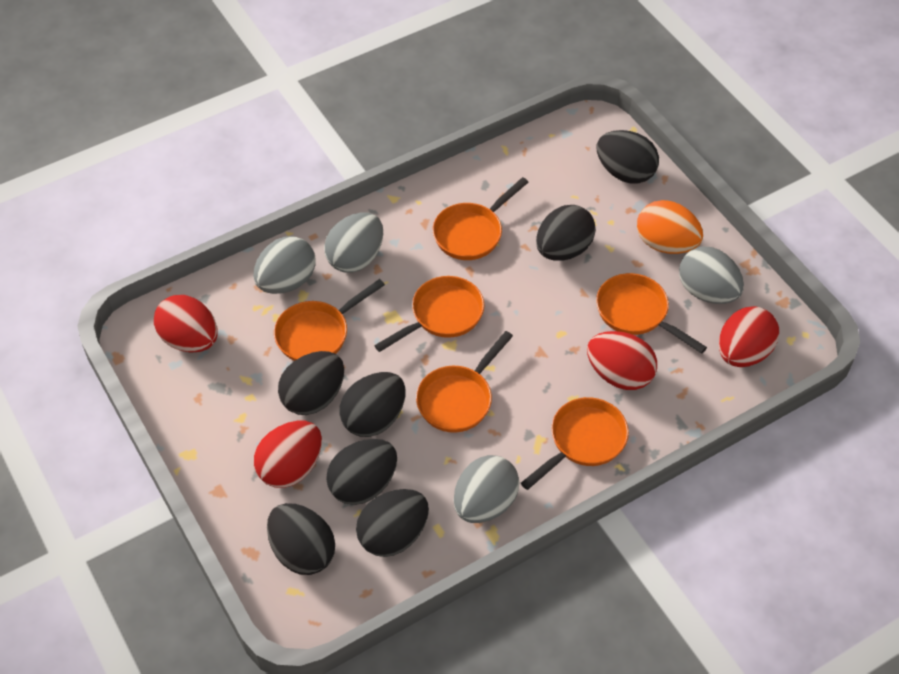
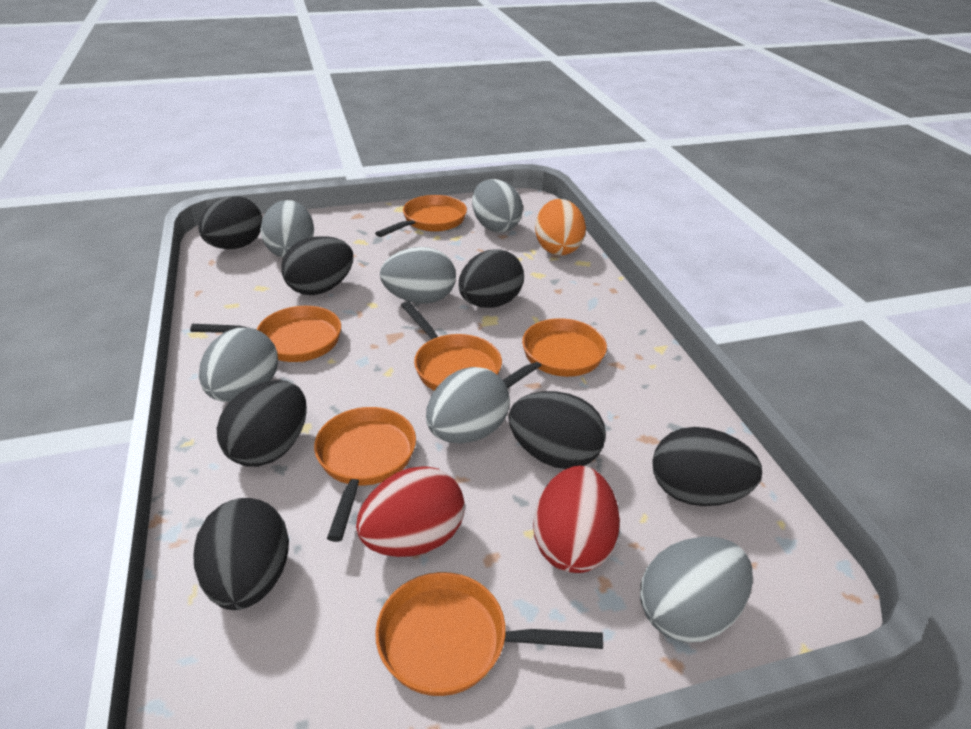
grey egg: [253,236,315,294] [324,213,383,273] [454,455,519,523] [679,246,744,304] = 4 -> [199,328,278,402] [260,200,314,258] [380,247,456,304] [426,367,510,444] [472,179,523,232] [640,536,753,643] = 6
red egg: [154,295,218,353] [254,421,322,488] [587,331,657,390] [719,306,779,367] = 4 -> [356,466,465,557] [533,466,620,573] = 2

